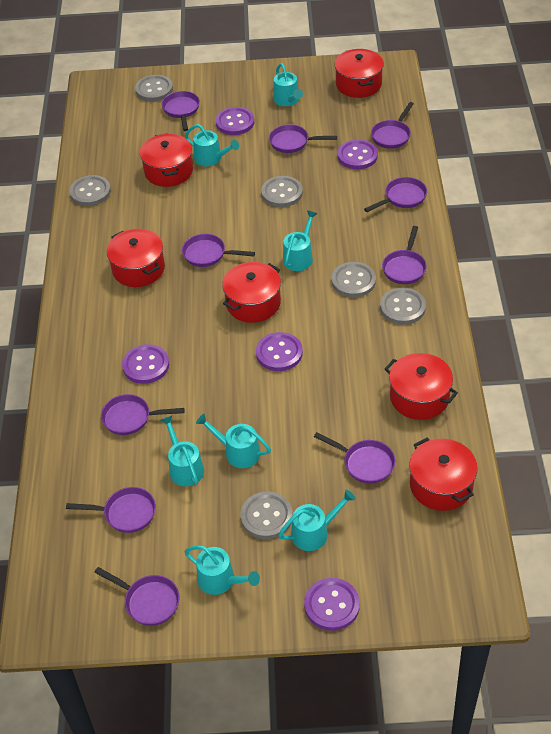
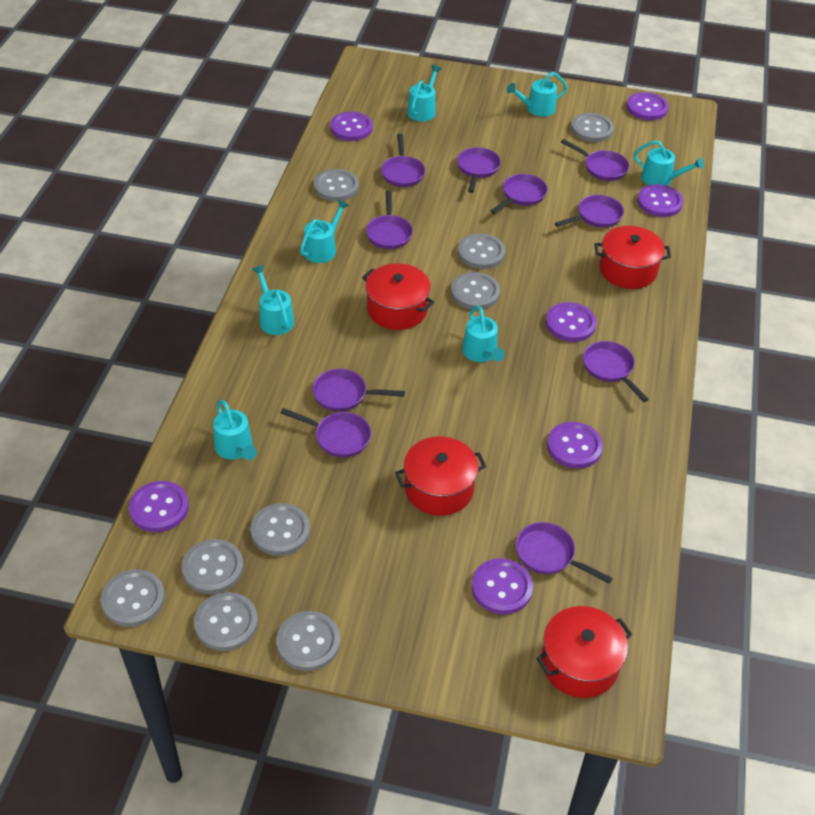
grey button: [69,175,111,206] [135,75,173,101] [240,492,293,539] [261,176,303,207] [331,262,376,297] [380,288,426,325] = 6 -> [101,569,165,627] [182,539,243,594] [194,592,258,651] [251,503,310,556] [276,611,340,671] [314,169,359,202] [451,272,500,310] [458,233,505,269] [571,113,614,142] = 9
purple button: [122,344,169,384] [216,107,255,135] [256,332,303,371] [304,578,360,631] [338,139,378,169] = 5 -> [129,481,189,532] [330,112,373,141] [472,558,533,615] [546,302,597,342] [547,422,603,469] [626,92,669,120] [637,184,683,217] = 7
red pot: [107,229,165,287] [140,133,193,187] [222,262,281,323] [334,49,384,98] [385,353,458,420] [409,438,478,511] = 6 -> [362,263,434,330] [395,437,486,516] [536,606,632,698] [594,226,671,289] = 4

